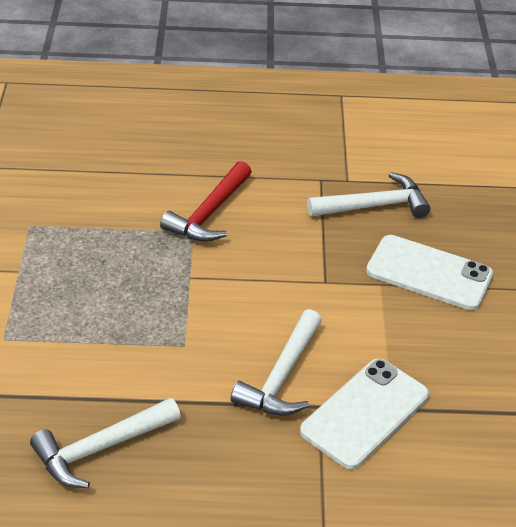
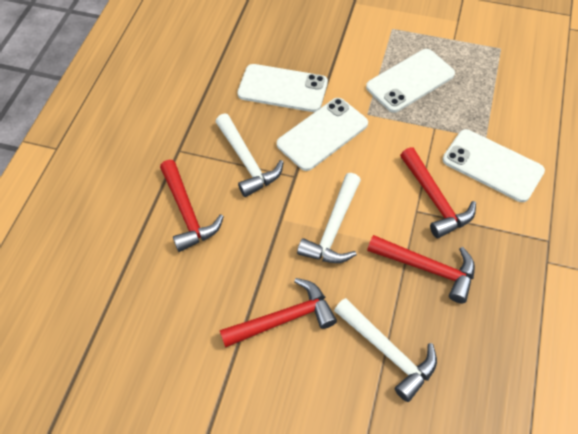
red hammer: [160,161,252,242] = 1 -> [160,160,224,252] [220,278,337,348] [367,235,475,303] [400,147,476,238] = 4
white phone: [300,358,429,469] [366,235,493,310] = 2 -> [237,64,328,112] [277,98,368,171] [366,49,455,113] [443,129,545,202] = 4

